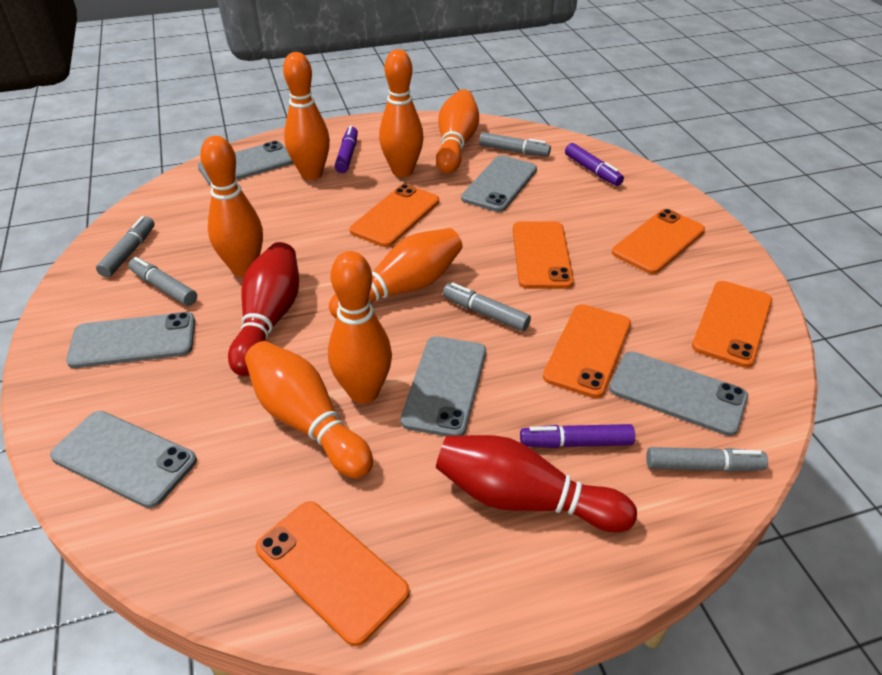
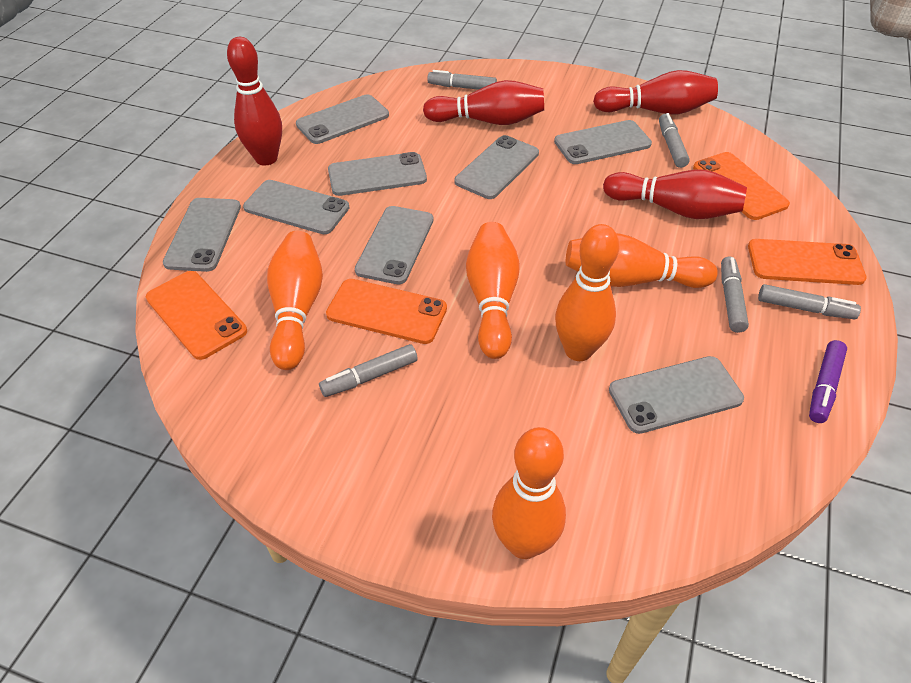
grey phone: [50,411,197,508] [66,312,195,368] [198,141,293,185] [400,336,486,436] [461,155,537,212] [609,351,748,436] = 6 -> [163,198,241,272] [243,180,349,234] [296,94,389,144] [328,152,427,196] [355,206,434,284] [454,135,539,199] [554,120,652,164] [609,356,744,434] = 8
orange bowling pin: [200,136,263,277] [245,341,373,479] [283,52,330,180] [328,251,392,404] [329,228,462,318] [379,49,424,177] [436,89,479,174] = 7 -> [267,231,323,370] [466,222,520,359] [492,427,566,559] [555,224,619,361] [566,233,718,288] = 5
orange phone: [255,501,410,646] [350,184,439,247] [513,221,574,289] [543,304,631,398] [612,209,705,274] [692,281,772,368] = 6 -> [146,271,247,360] [326,279,447,344] [693,152,790,220] [748,239,867,285] = 4
purple marker: [335,126,358,173] [520,424,635,448] [565,143,624,186] = 3 -> [809,340,847,423] = 1
red bowling pin: [228,242,299,376] [436,435,637,532] = 2 -> [227,37,282,165] [423,80,544,125] [593,70,718,115] [603,170,747,219] = 4

